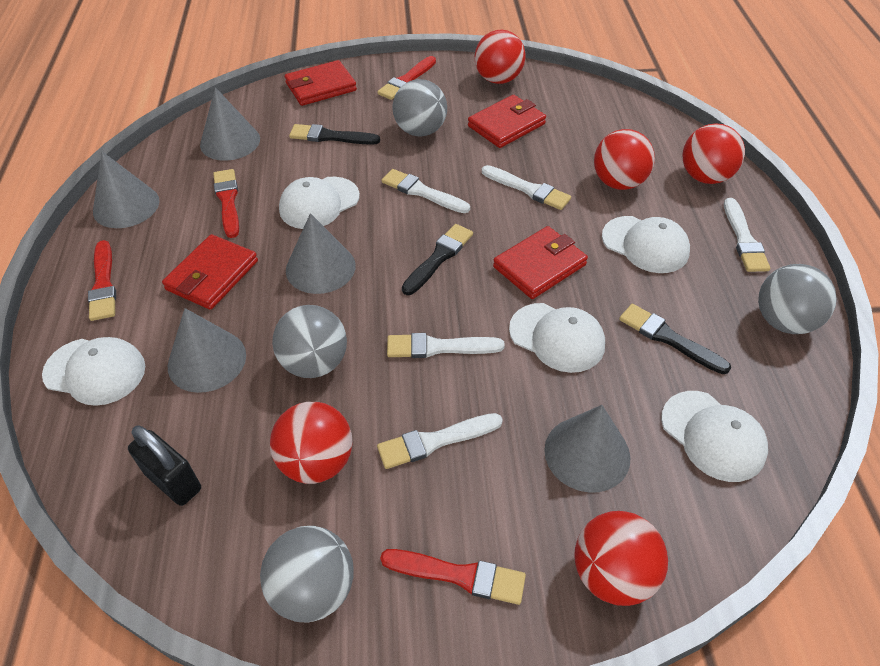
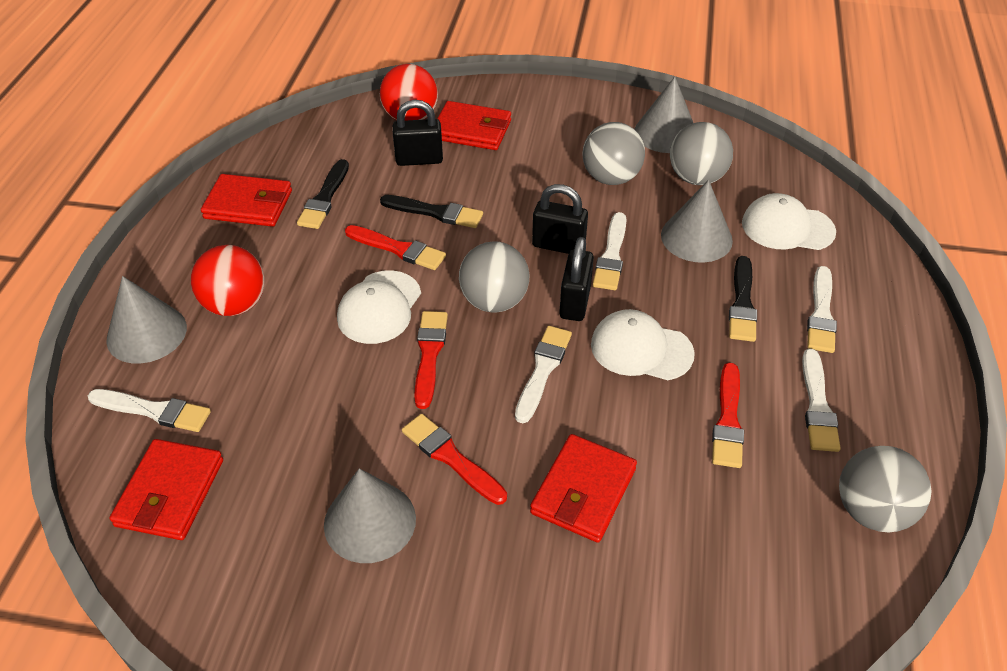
black padlock: [128,425,201,506] = 1 -> [393,100,443,166] [532,184,588,254] [559,237,594,321] = 3
grey cone: [93,151,159,228] [168,308,246,393] [200,87,260,161] [286,213,356,294] [544,405,630,492] = 5 -> [106,276,187,363] [324,468,416,563] [635,77,693,153] [661,180,733,263] = 4
red ball: [270,402,353,484] [475,30,525,84] [574,511,668,606] [594,129,655,190] [682,123,745,184] = 5 -> [191,245,264,316] [380,64,438,121] = 2
white cap: [42,337,145,406] [279,177,360,229] [509,303,605,373] [602,216,690,273] [661,391,768,482] = 5 -> [337,270,421,344] [591,309,695,380] [742,193,836,250] = 3

